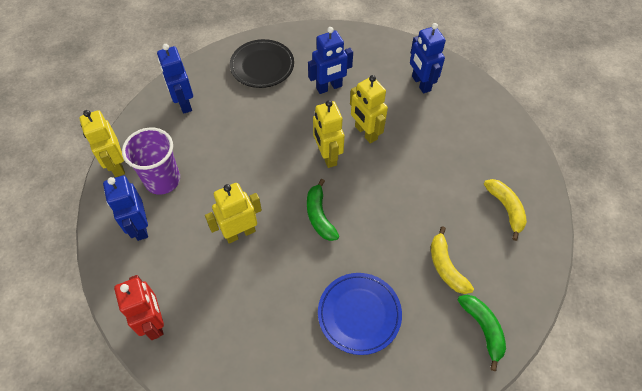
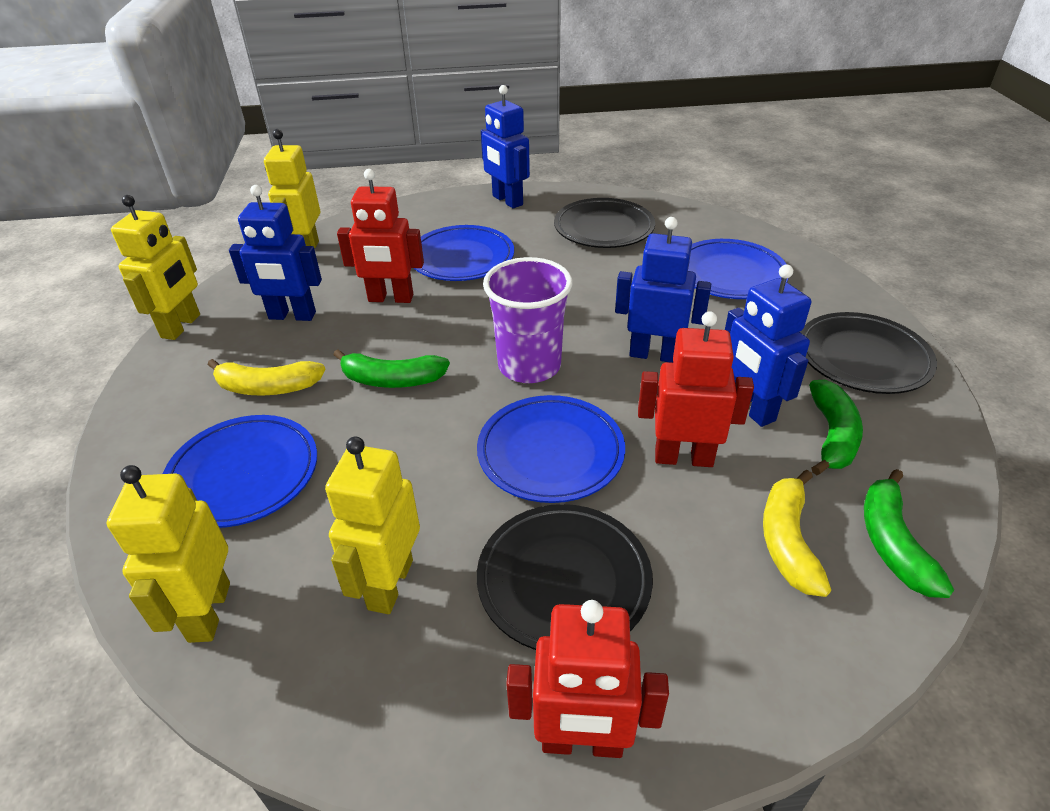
black plate: [230,39,294,88] = 1 -> [477,504,653,650] [554,198,655,248] [800,312,937,394] = 3
blue plate: [318,273,402,355] = 1 -> [163,415,317,528] [414,225,514,281] [477,395,625,503] [688,239,789,299] = 4
green banana: [307,179,339,241] [458,295,506,371] = 2 -> [333,349,450,388] [809,380,863,475] [864,469,954,598] = 3
red robot: [114,275,164,340] = 1 -> [337,169,424,303] [506,600,669,758] [638,311,754,467] = 3

